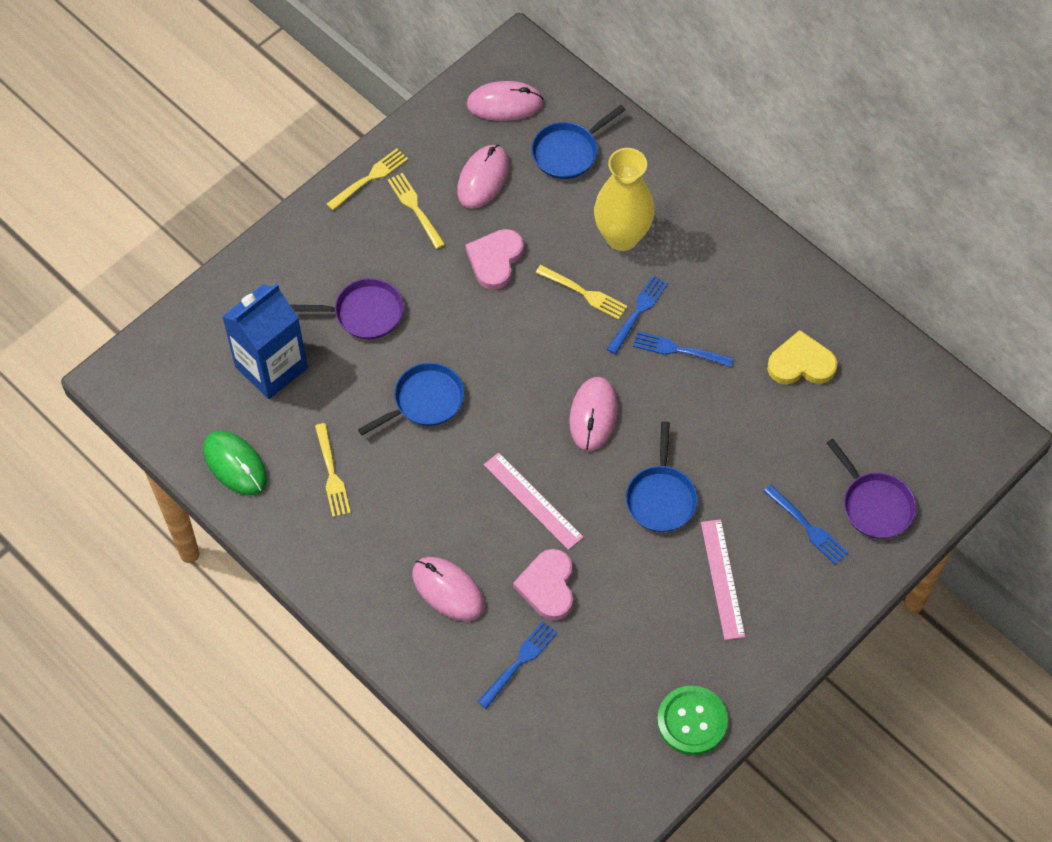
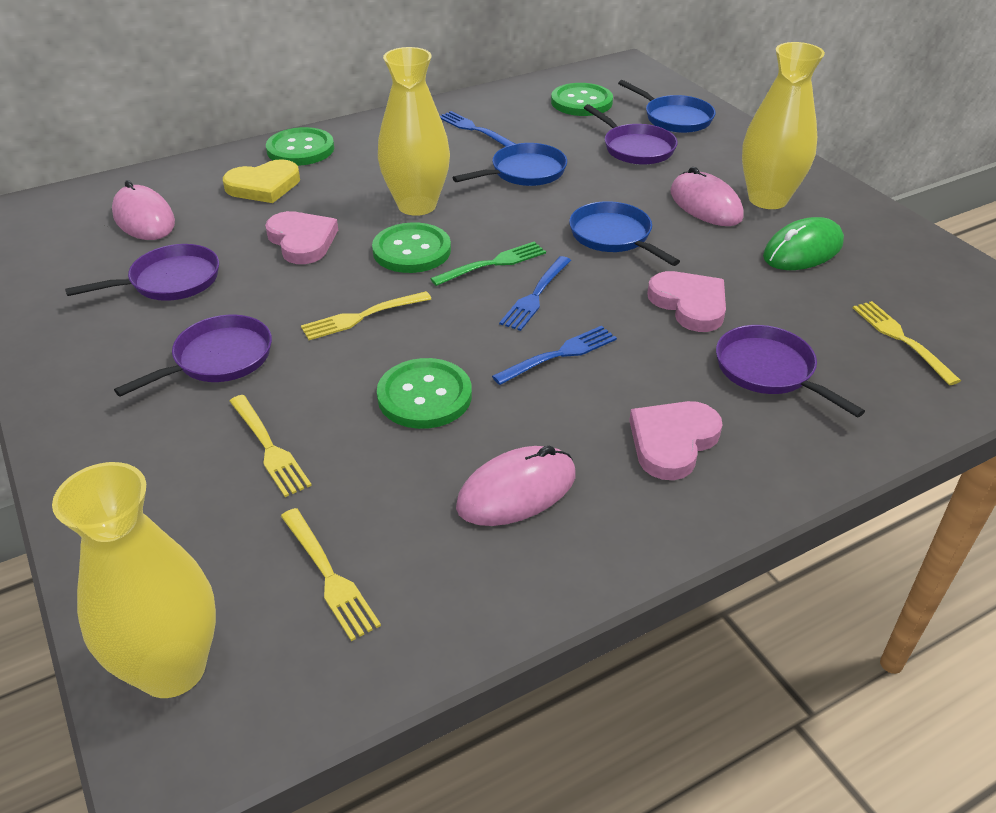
blue carton: [222,283,308,399] = 1 -> none = 0
blue fork: [477,621,557,709] [606,275,668,354] [633,331,733,367] [763,485,848,565] = 4 -> [440,111,515,147] [492,326,617,385] [499,256,571,331] = 3
green button: [657,686,728,755] = 1 -> [266,127,334,166] [372,222,451,273] [377,358,472,429] [551,83,613,116] = 4
green fork: none = 0 -> [430,241,546,286] = 1
pink heart: [466,229,524,290] [513,549,573,620] = 2 -> [265,211,338,264] [629,401,723,480] [647,271,726,332] = 3
pink mouse: [412,557,484,621] [457,145,509,209] [467,81,544,121] [569,377,618,451] = 4 -> [112,180,175,240] [456,445,576,526] [670,167,744,226] = 3
pink ruler: [484,452,583,550] [701,519,745,640] = 2 -> none = 0
purple pan: [290,278,404,339] [827,439,916,539] = 2 -> [65,244,219,301] [114,315,272,397] [584,104,677,165] [716,325,865,417] = 4
yellow vase: [594,148,654,251] = 1 -> [52,462,216,698] [378,47,450,216] [742,42,825,209] = 3

